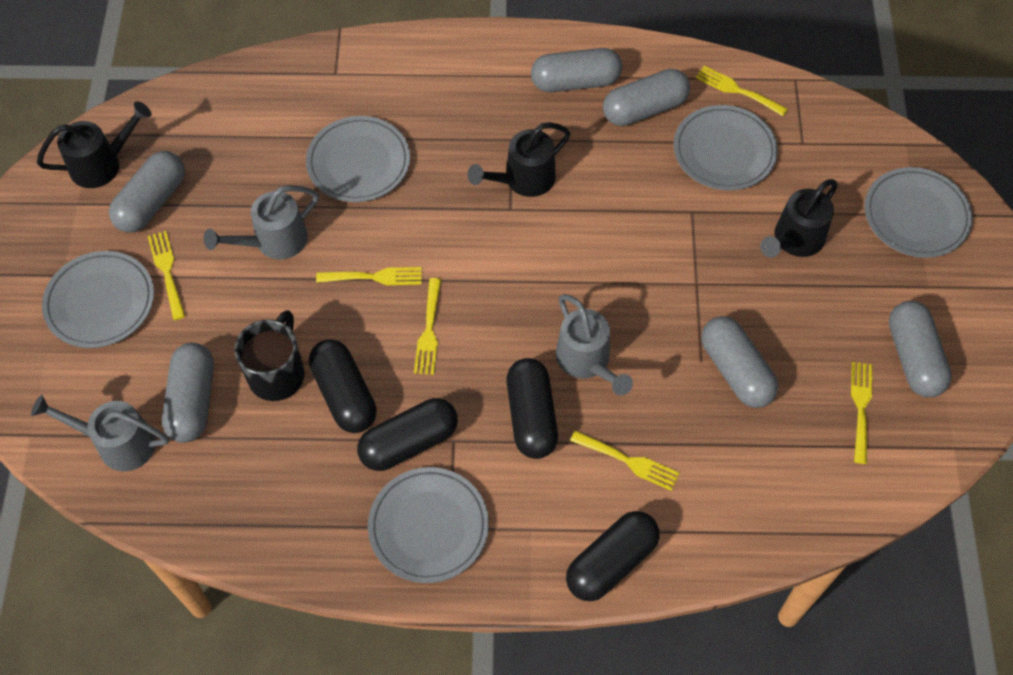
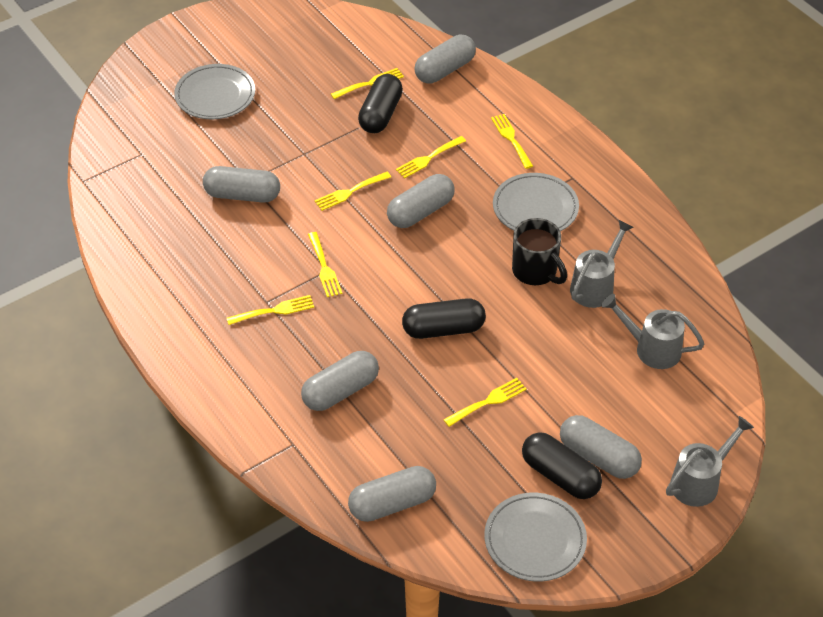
black capsule: [309,339,377,433] [357,398,458,471] [506,358,558,459] [566,511,659,601] = 4 -> [358,74,403,133] [402,298,486,339] [522,433,602,499] = 3
black watering can: [37,101,152,188] [468,122,570,197] [760,179,838,258] = 3 -> none = 0
grey plate: [42,251,154,348] [306,116,410,202] [368,467,489,583] [674,105,778,190] [865,167,973,258] = 5 -> [174,64,255,119] [484,493,587,582] [493,173,579,231] = 3
yellow fork: [148,231,185,320] [316,267,422,285] [414,278,441,375] [570,430,680,491] [696,66,788,116] [851,362,872,464] = 6 -> [227,295,314,325] [308,232,342,297] [314,172,391,211] [331,68,404,99] [396,136,466,178] [444,378,527,427] [491,114,533,169] = 7

